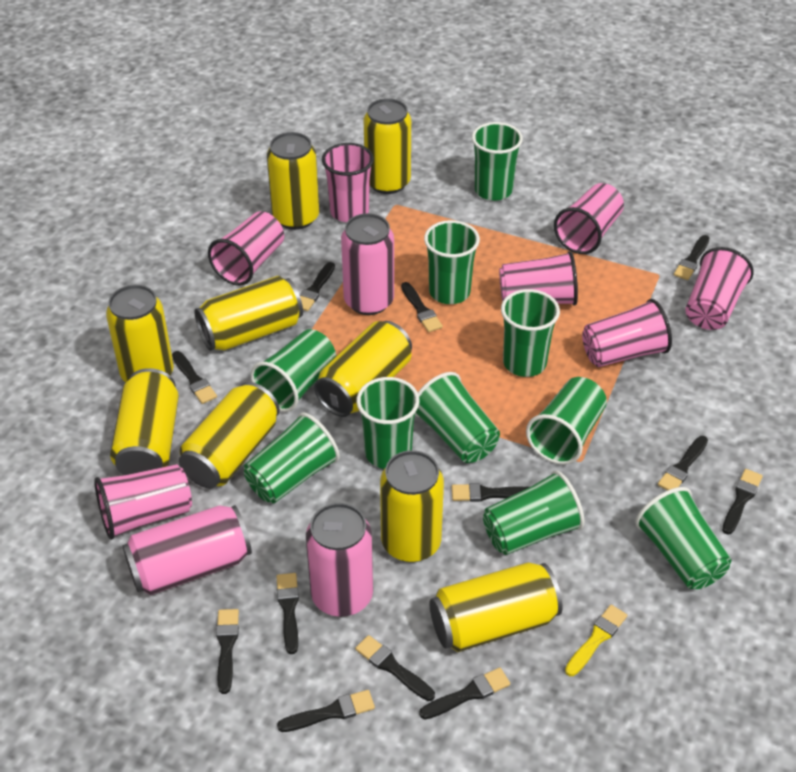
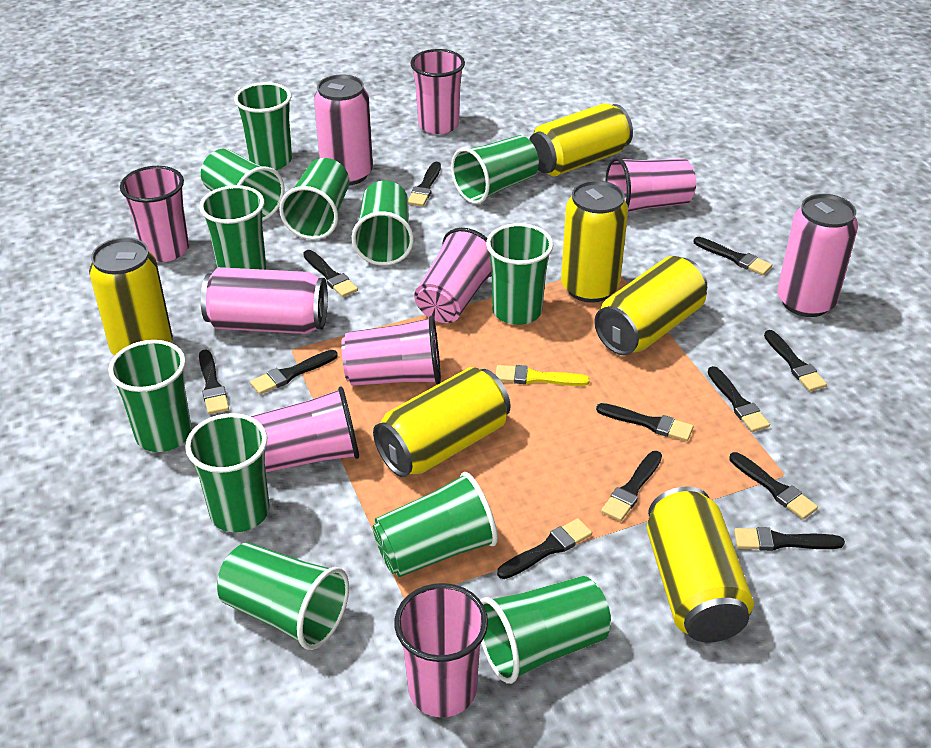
green cup: [244,412,340,504] [251,329,336,412] [356,377,419,469] [415,372,500,463] [424,220,480,304] [472,122,523,201] [483,470,584,555] [501,289,560,377] [526,377,607,465] [635,487,731,589] = 10 -> [108,340,192,452] [185,413,269,532] [199,185,266,270] [201,149,285,221] [217,542,349,650] [234,82,292,170] [279,158,349,240] [352,181,414,266] [373,472,498,577] [451,135,539,204] [480,576,611,684] [486,223,554,325] = 12
yellow can: [106,285,174,383] [110,368,179,475] [179,382,280,489] [194,276,303,351] [267,132,319,230] [314,321,412,417] [364,98,411,194] [380,450,444,562] [429,562,563,652] = 9 -> [89,237,173,356] [373,367,510,477] [529,104,633,176] [561,180,628,303] [594,256,707,355] [647,486,754,643] = 6

